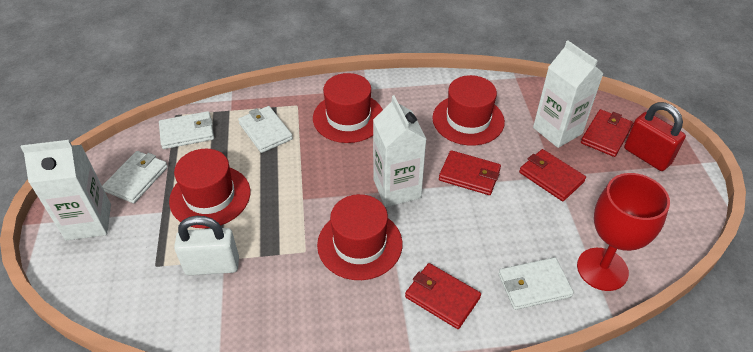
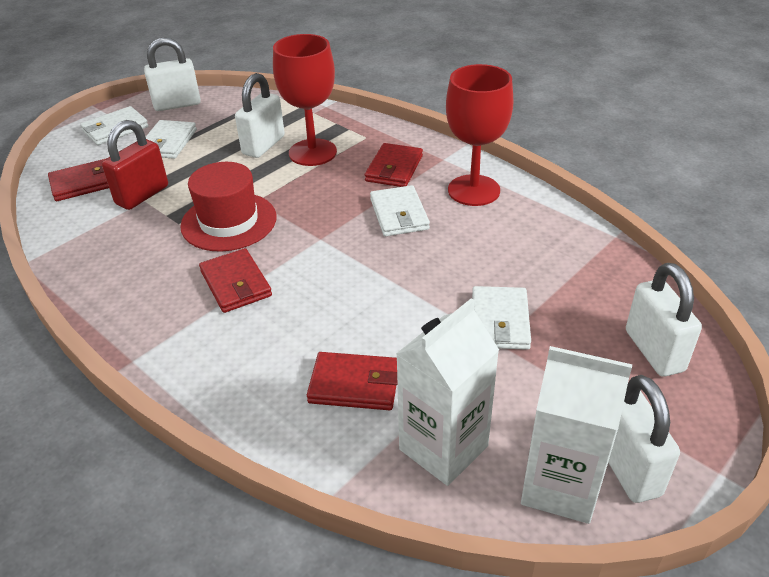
red goblet: [577,173,670,291] = 1 -> [273,34,337,166] [446,64,513,206] = 2
red hat: [169,149,251,228] [313,73,383,143] [317,194,402,280] [432,75,505,146] = 4 -> [180,162,277,252] = 1
white carton: [20,140,111,240] [373,95,426,207] [533,41,604,148] = 3 -> [396,298,499,486] [521,346,632,524] = 2
white padlock: [174,216,239,275] = 1 -> [144,37,201,111] [235,73,285,158] [608,375,680,503] [626,263,702,377] = 4

